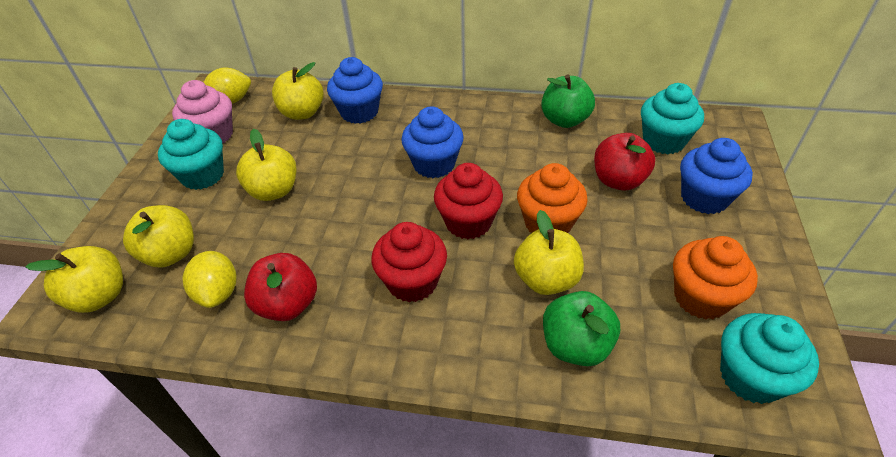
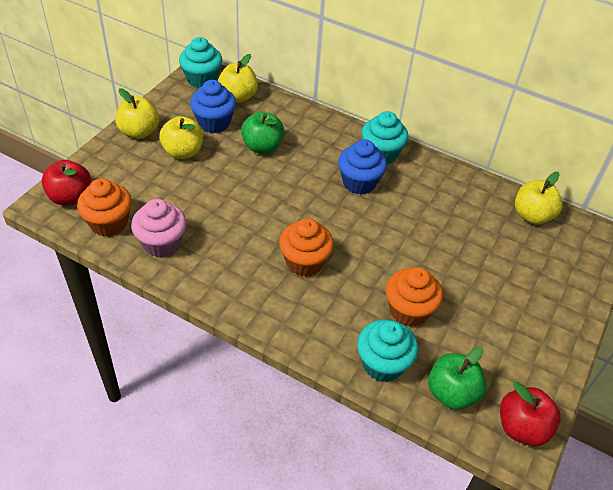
blue cupcake: [327,57,383,124] [401,106,464,178] [680,138,753,214] = 3 -> [190,80,236,133] [338,139,387,194] = 2
orange cupcake: [517,163,588,233] [673,236,758,320] = 2 -> [77,178,132,237] [279,218,334,277] [386,267,443,327] = 3
red cupcake: [371,222,447,302] [434,163,503,239] = 2 -> none = 0
yellow apple: [25,246,123,313] [123,205,194,267] [236,129,296,201] [272,62,324,120] [514,210,584,295] = 5 -> [116,88,159,139] [159,116,204,159] [218,54,258,103] [515,172,563,224] = 4
yellow lemon: [182,251,236,308] [203,68,251,104] = 2 -> none = 0

